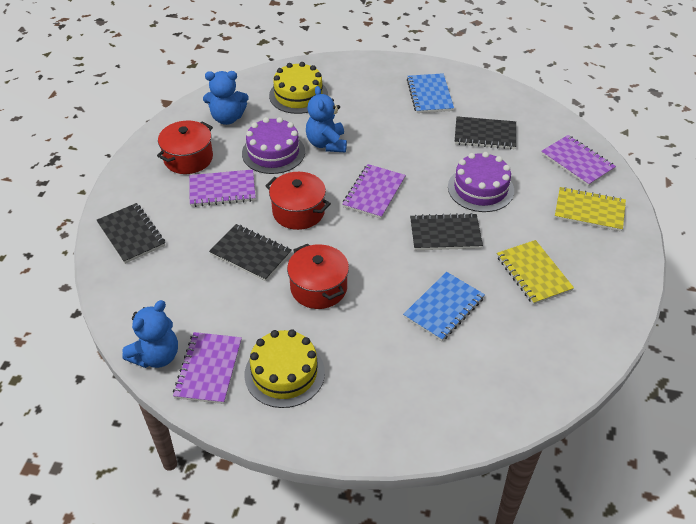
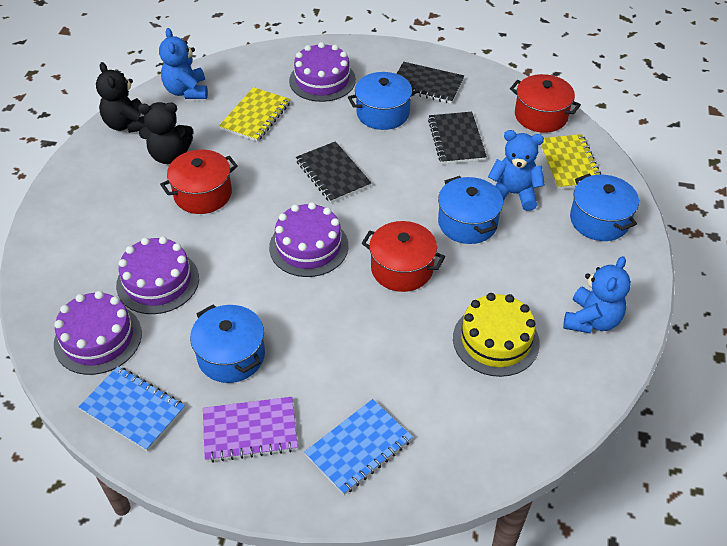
black notebook: [97,203,165,264] [209,224,292,281] [410,213,483,250] [455,116,516,150] = 4 -> [296,141,371,203] [397,62,464,104] [428,112,487,164] = 3
black teddy bear: none = 0 -> [96,62,146,133] [138,102,194,164] = 2
blue pot: none = 0 -> [190,304,265,383] [348,72,419,130] [438,176,503,244] [570,174,639,241] = 4
purple cake: [242,117,305,174] [448,152,514,212] = 2 -> [54,291,142,375] [116,236,199,314] [269,202,348,277] [289,42,356,102] = 4
purple notebook: [173,332,242,404] [189,170,256,207] [342,164,406,219] [541,135,616,186] = 4 -> [203,397,298,462] = 1
yellow cake: [244,329,325,408] [269,62,328,114] = 2 -> [453,293,540,377] = 1

